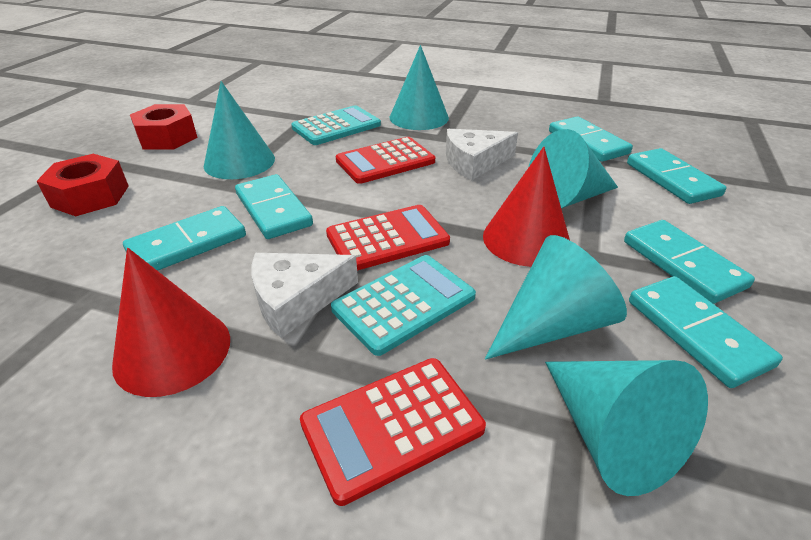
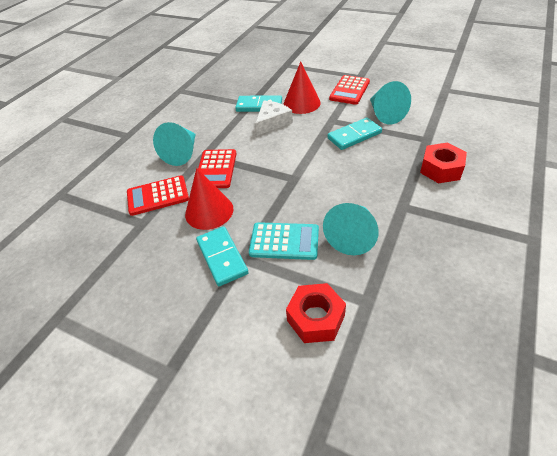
turquoise calculator: [291,105,381,145] [331,255,476,356] = 2 -> [249,222,319,260] = 1
turquoise cone: [204,81,275,179] [390,45,449,130] [485,235,627,360] [528,129,618,208] [545,360,708,496] = 5 -> [153,122,195,166] [323,203,379,255] [370,81,411,124] = 3
turquoise domino: [123,206,246,271] [235,174,313,239] [549,117,633,162] [624,220,755,304] [627,148,726,204] [629,276,783,388] = 6 -> [196,226,249,286] [235,95,282,112] [328,117,382,150] = 3
white cheese: [252,253,358,338] [446,129,518,180] = 2 -> [255,101,293,136] = 1

